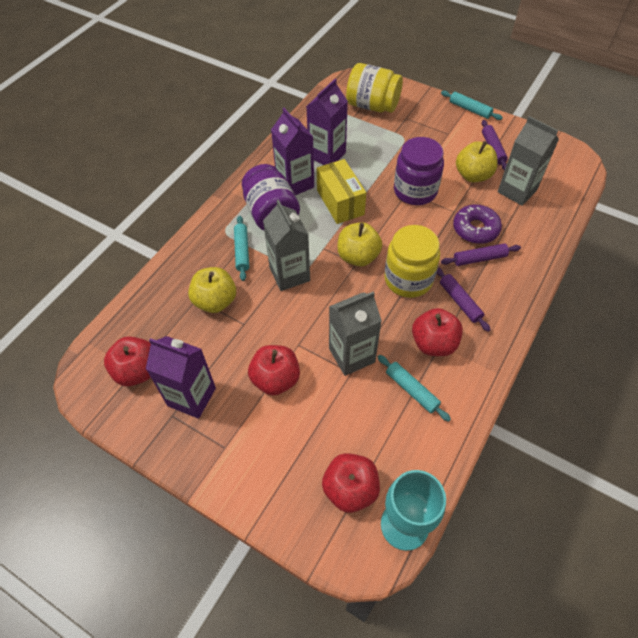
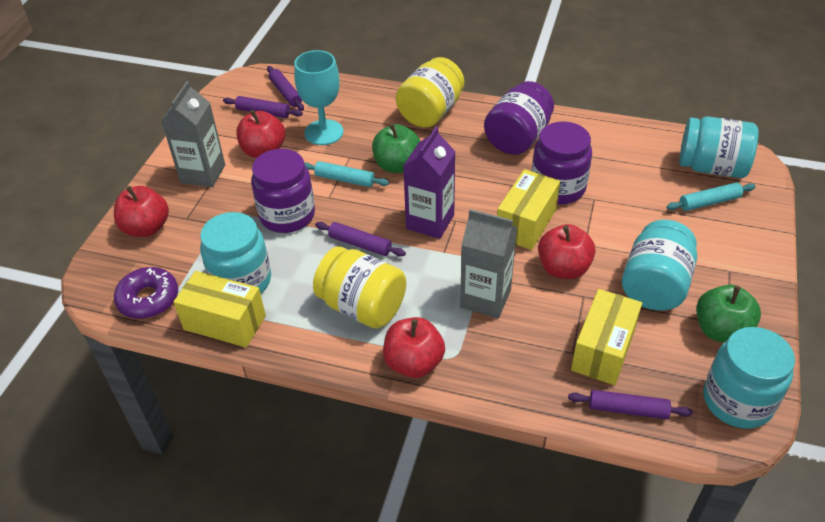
green apple: none = 0 -> [372,123,420,173] [696,285,761,343] = 2
grey carton: [263,199,310,291] [329,291,382,376] [498,116,559,206] = 3 -> [161,81,225,187] [460,209,517,318] = 2
purple carton: [146,336,216,419] [271,108,314,195] [307,79,348,165] = 3 -> [403,126,456,239] = 1
purple jar: [242,164,300,231] [394,137,444,205] = 2 -> [251,149,315,233] [484,81,554,155] [532,121,592,204] = 3
purple rolling pin: [436,267,491,332] [441,243,521,266] [482,120,508,170] = 3 -> [223,96,303,118] [267,66,304,111] [315,222,406,257] [568,390,693,419] = 4
turquoise jar: none = 0 -> [200,212,271,294] [622,220,697,311] [679,117,758,178] [704,327,795,429] = 4
turquoise rolling pin: [234,216,249,281] [378,355,451,422] [441,91,503,120] = 3 -> [305,161,389,187] [666,182,756,211] = 2
yellow apple: [188,267,236,313] [337,222,383,266] [456,141,498,182] = 3 -> none = 0
yellow box: [317,159,366,224] = 1 -> [173,271,266,347] [497,169,560,250] [571,289,642,385] = 3

